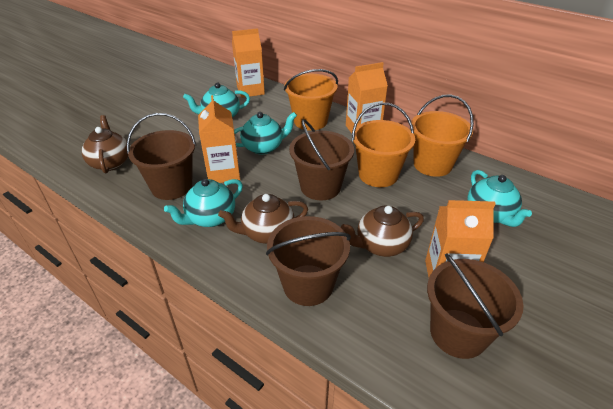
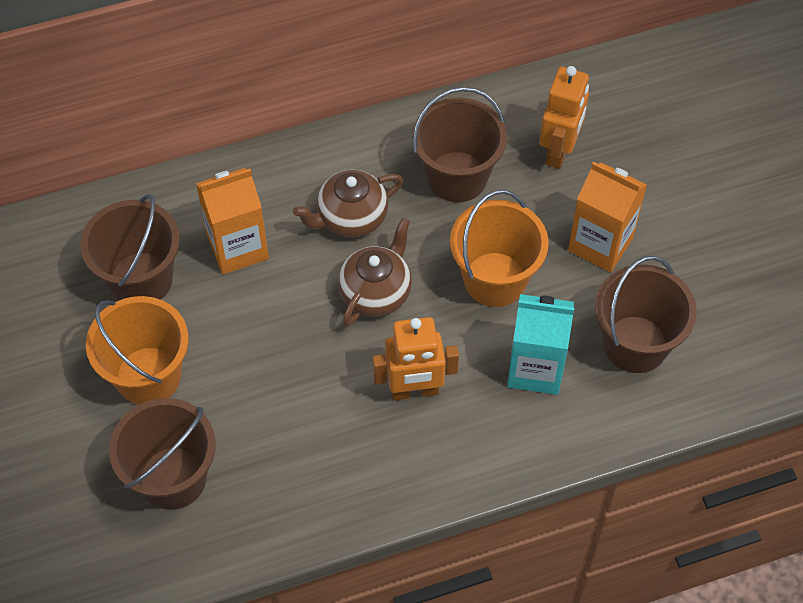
brown teapot: [82,115,128,173] [218,194,308,244] [341,205,424,257] = 3 -> [293,170,403,238] [338,218,412,326] = 2
orange bucket: [284,69,338,131] [352,102,415,187] [411,94,474,177] = 3 -> [86,296,189,405] [450,190,549,307] = 2
orange carton: [198,95,240,183] [232,28,265,98] [346,62,388,133] [425,200,496,277] = 4 -> [196,168,269,274] [568,162,647,272] = 2
orange robot: none = 0 -> [373,317,459,401] [539,66,589,169] = 2
turquoise carton: none = 0 -> [507,294,574,395] = 1
turquoise teapot: [164,179,243,227] [183,83,250,118] [234,112,297,155] [468,170,532,227] = 4 -> none = 0

